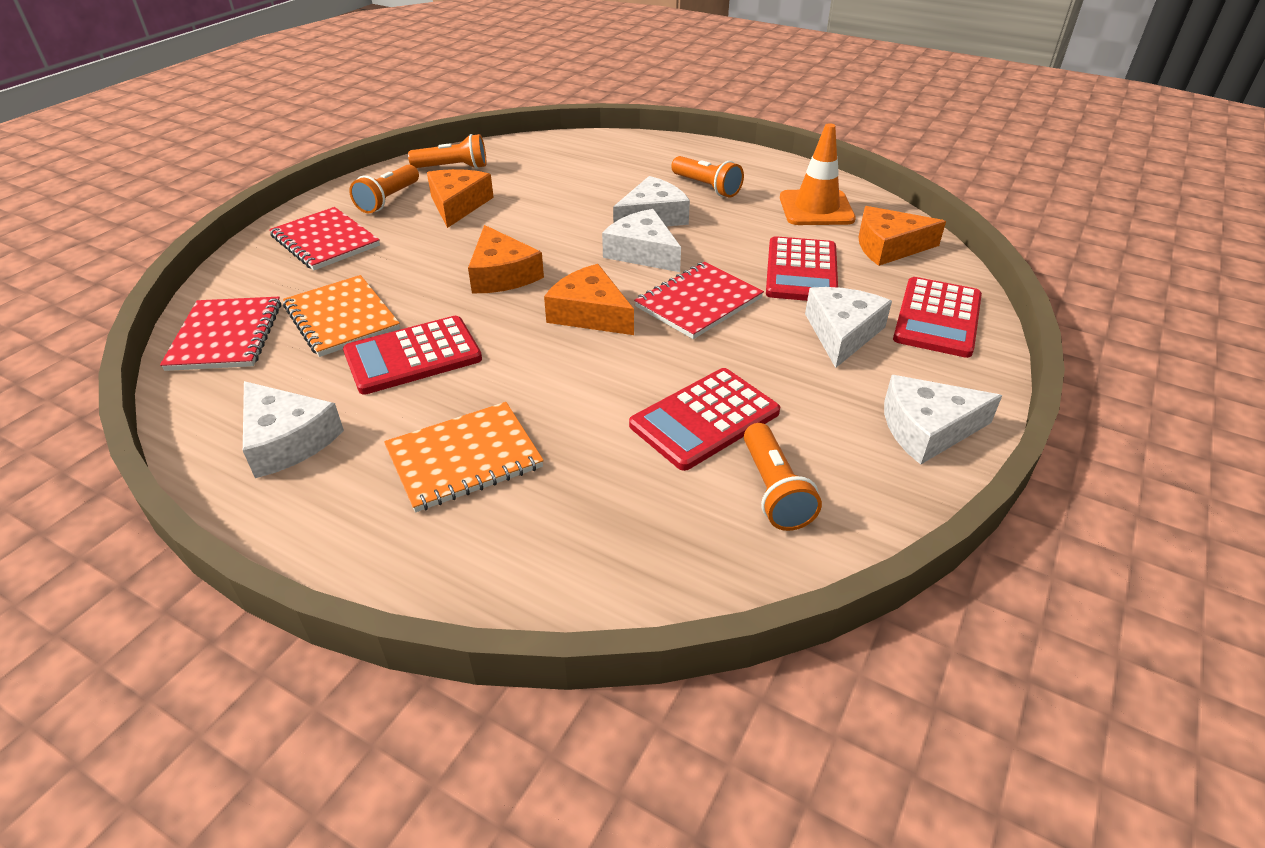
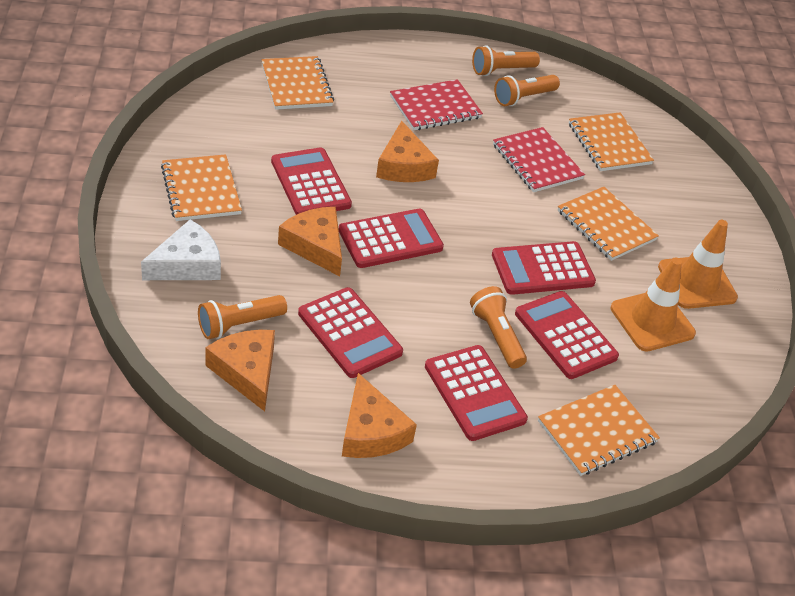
orange notebook: [283,275,400,357] [384,402,544,512] = 2 -> [161,154,242,221] [261,56,334,110] [538,385,660,476] [558,187,659,261] [569,112,654,171] = 5
orange traffic cone: [780,123,856,225] = 1 -> [611,257,696,352] [658,220,738,309] = 2
red calculator: [343,316,482,395] [629,368,780,471] [766,236,838,301] [893,277,982,358] = 4 -> [271,147,352,215] [298,287,403,378] [339,209,444,268] [425,345,528,441] [492,241,596,295] [515,291,619,379] = 6
red notebook: [160,297,281,371] [269,207,380,270] [634,262,764,339] = 3 -> [390,79,483,130] [493,127,585,192] = 2
white cheese: [243,381,344,478] [602,209,681,272] [613,176,690,227] [805,287,892,368] [884,375,1002,465] = 5 -> [141,219,221,280] = 1

